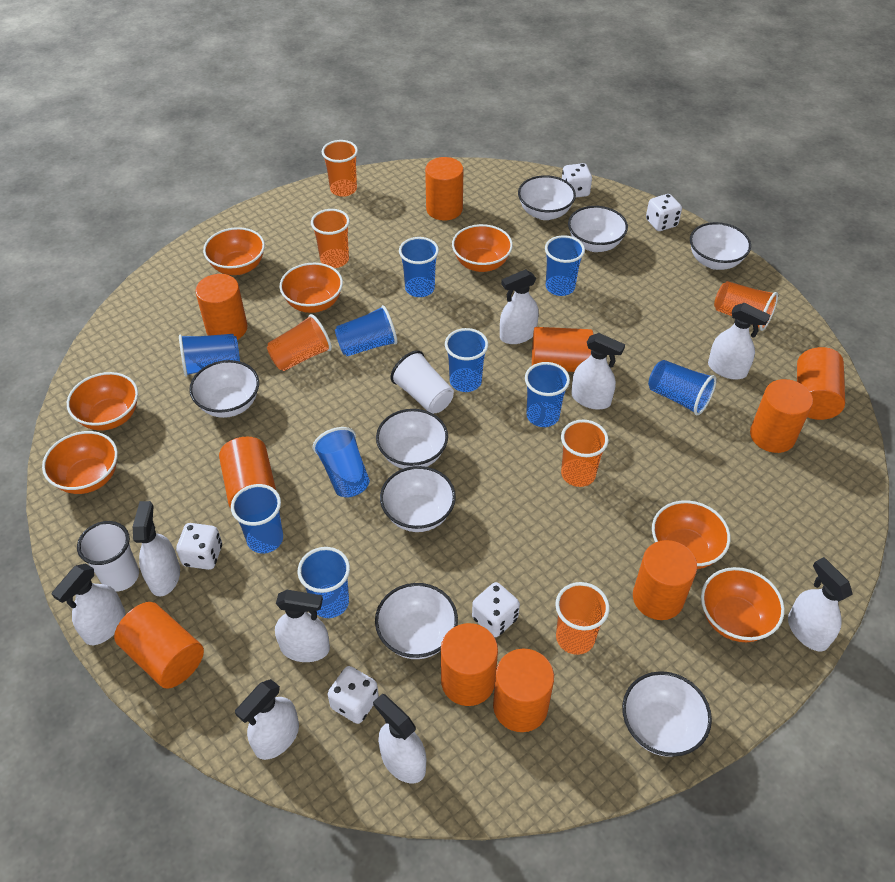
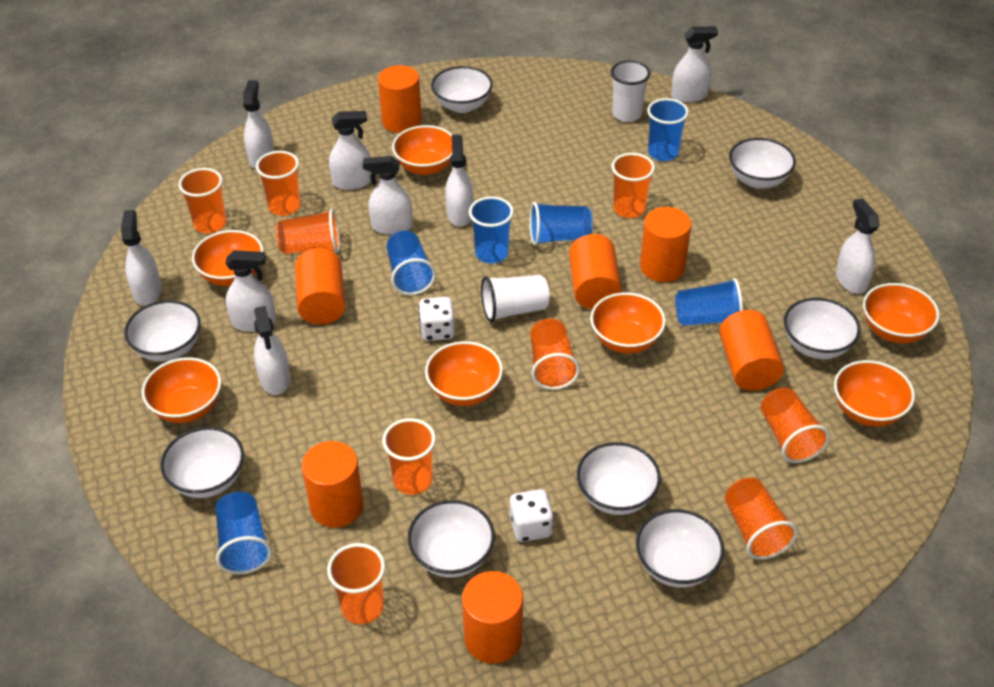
blue cup: [179,334,240,377] [231,484,283,554] [298,547,350,618] [313,427,370,498] [335,305,397,356] [399,237,439,297] [445,328,488,392] [525,362,570,427] [545,235,585,296] [648,360,717,415] = 10 -> [216,492,272,574] [386,231,436,295] [469,196,514,264] [530,202,593,246] [647,98,689,161] [675,278,743,326] = 6
orange cup: [267,314,332,371] [311,209,350,268] [322,140,358,197] [555,582,610,655] [561,419,609,487] [714,281,778,331] = 6 -> [178,168,227,234] [256,151,301,216] [276,209,340,254] [327,543,385,624] [382,418,436,495] [530,319,580,390] [611,153,655,218] [725,478,798,560] [760,388,830,463] = 9
orange cylinder: [114,602,204,689] [195,274,248,340] [219,437,276,508] [425,157,463,220] [441,623,498,706] [493,648,554,732] [532,327,593,372] [633,540,697,620] [750,379,813,453] [797,347,845,420] = 10 -> [295,248,345,324] [302,441,364,528] [378,65,422,133] [462,571,523,664] [569,234,622,309] [640,207,691,282] [719,310,784,391] = 7
white dice: [176,523,222,570] [328,666,379,724] [472,582,520,637] [562,163,592,198] [646,194,682,231] = 5 -> [418,297,455,341] [510,489,554,542] = 2

